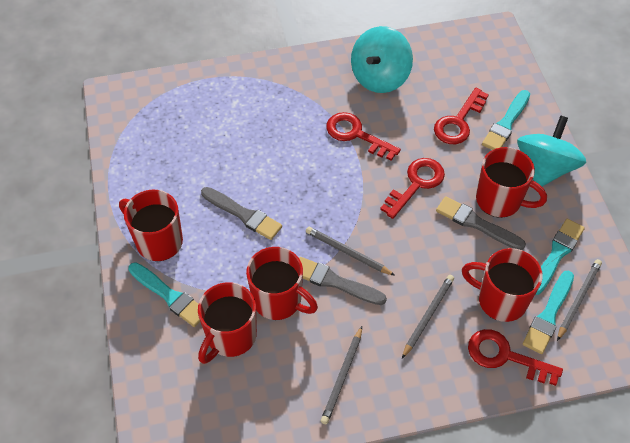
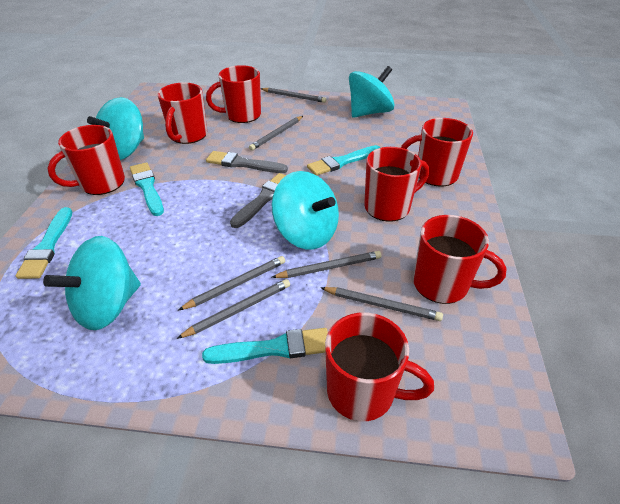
grey brush: [201,187,282,240] [299,257,387,305] [436,196,526,250] = 3 -> [206,151,288,173] [230,173,286,228] = 2
grey pencil: [306,227,395,276] [321,326,362,424] [402,275,454,358] [557,259,602,341] = 4 -> [176,279,290,339] [179,256,285,310] [249,116,303,151] [260,88,326,103] [271,251,381,278] [320,287,443,321] = 6
red key: [326,112,401,161] [380,158,445,219] [434,88,489,144] [468,329,563,386] = 4 -> none = 0
red mug: [119,190,183,261] [198,282,257,364] [246,247,318,320] [462,248,543,322] [476,147,547,218] = 5 -> [47,125,125,195] [157,82,207,144] [206,65,261,123] [325,312,434,421] [364,147,429,222] [401,118,473,187] [413,215,507,304] = 7
turquoise spinning top: [351,26,413,93] [517,115,586,186] = 2 -> [43,236,141,330] [87,97,144,160] [272,171,339,249] [349,66,395,118] = 4

